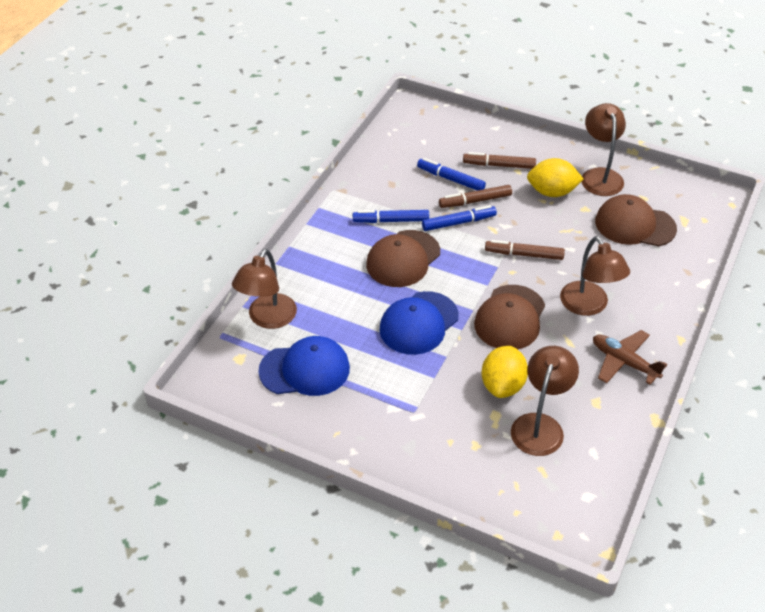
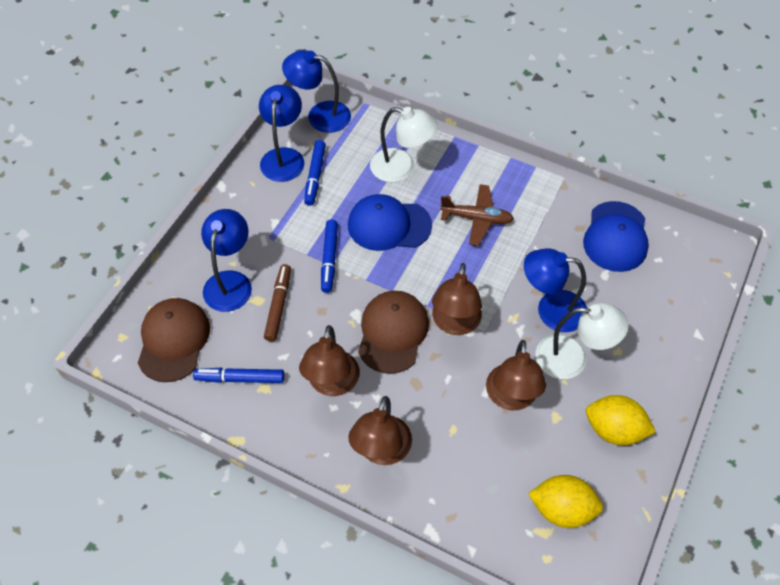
blue lamp: none = 0 -> [201,209,252,312] [259,85,304,182] [282,50,351,133] [524,248,587,332] = 4
brown cap: [366,230,440,287] [474,285,545,349] [595,194,677,246] = 3 -> [138,298,210,382] [358,291,429,374] = 2
brown marker: [439,185,512,208] [463,152,536,169] [485,240,565,260] = 3 -> [264,264,291,341] = 1
white lamp: none = 0 -> [370,107,438,182] [535,303,629,379] = 2

